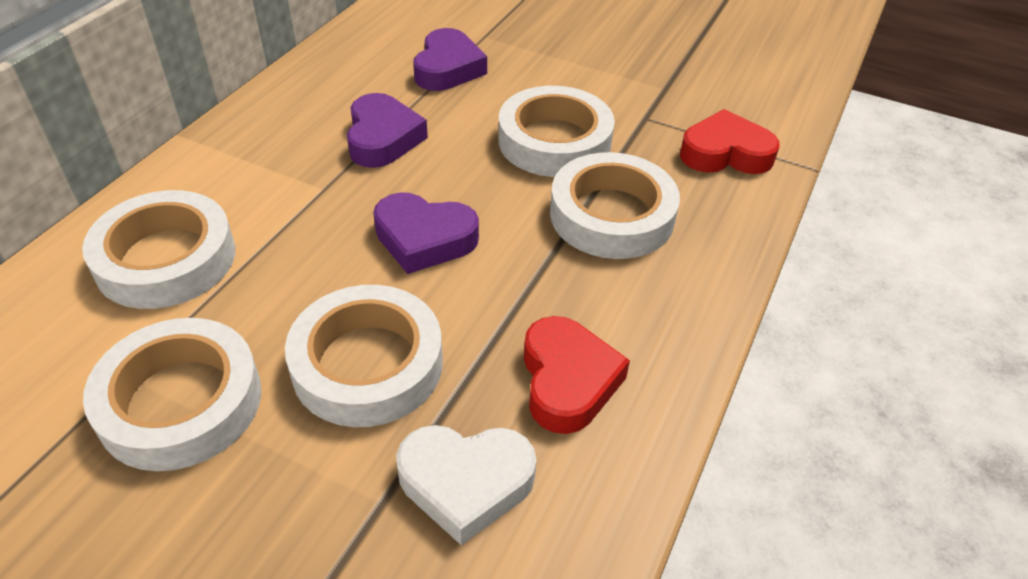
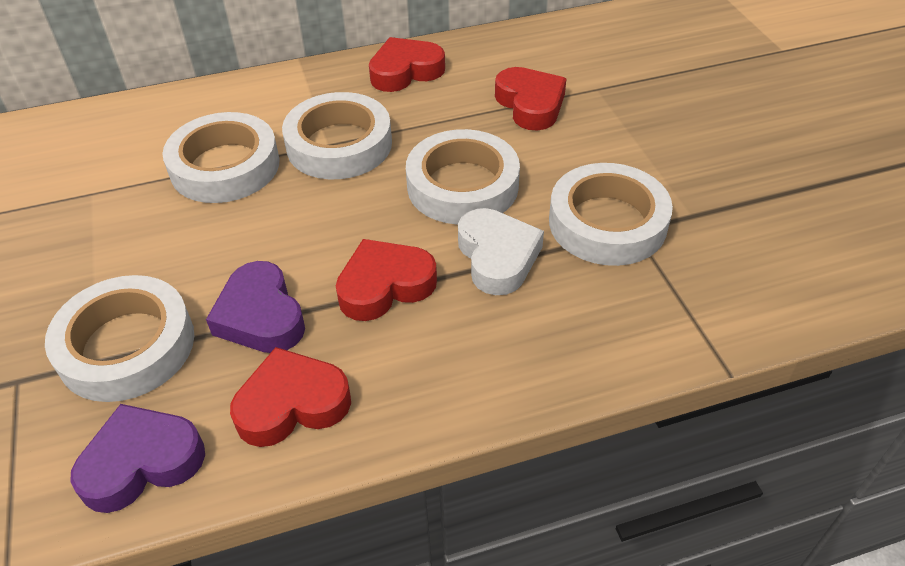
purple heart: [347,93,428,168] [373,192,479,274] [413,28,487,91] = 3 -> [70,404,205,513] [206,261,305,353] = 2
red heart: [524,316,630,434] [680,109,779,174] = 2 -> [230,347,351,447] [336,239,437,321] [369,37,445,92] [495,67,567,131] = 4

